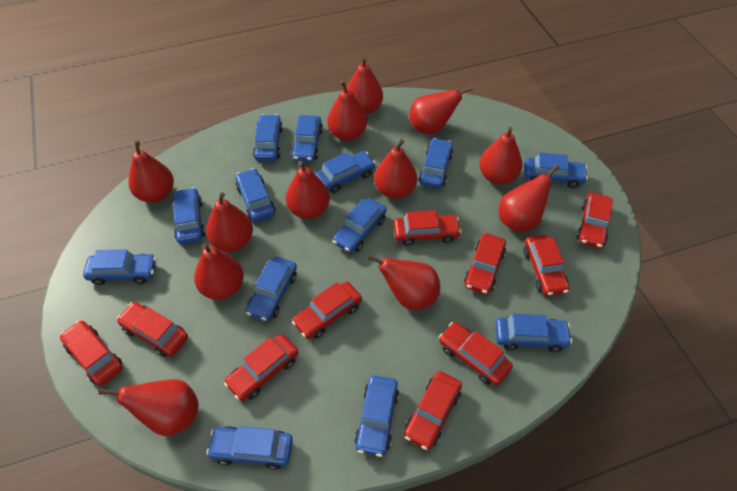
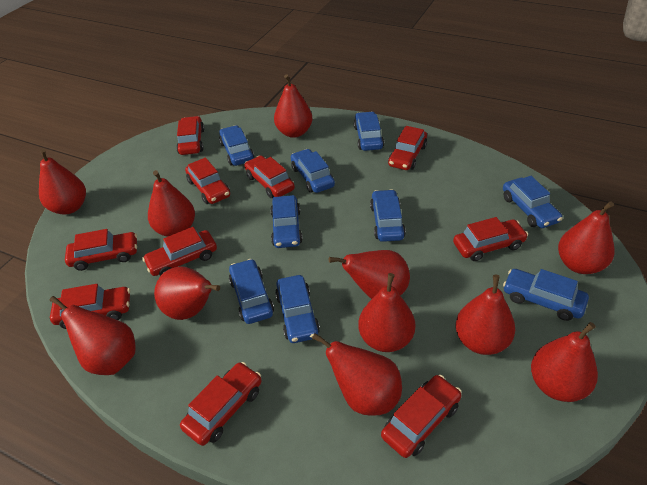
blue car: [83,249,156,285] [172,187,205,244] [206,426,293,470] [235,168,276,222] [246,257,297,321] [253,114,283,161] [291,115,323,162] [315,151,376,193] [333,198,387,253] [354,375,399,457] [419,138,453,189] [495,314,572,352] [524,152,588,188] = 13 -> [219,125,254,166] [229,259,274,324] [270,195,303,248] [275,275,320,343] [291,149,335,193] [354,111,384,151] [370,189,406,242] [503,176,563,228] [503,269,589,321] = 9
red pear: [99,379,199,436] [128,140,174,203] [194,244,244,300] [206,192,253,252] [286,161,330,219] [327,80,367,141] [347,56,383,115] [367,255,440,310] [374,139,417,199] [409,86,473,134] [479,127,522,185] [499,164,559,233] = 12 -> [39,149,86,214] [50,296,136,375] [148,170,195,237] [154,267,220,320] [274,74,313,138] [312,333,402,416] [329,250,410,299] [358,273,415,352] [456,275,515,355] [531,322,598,402] [558,201,615,274] = 11

